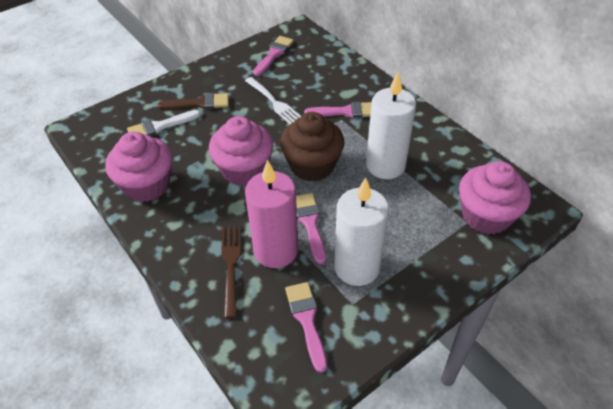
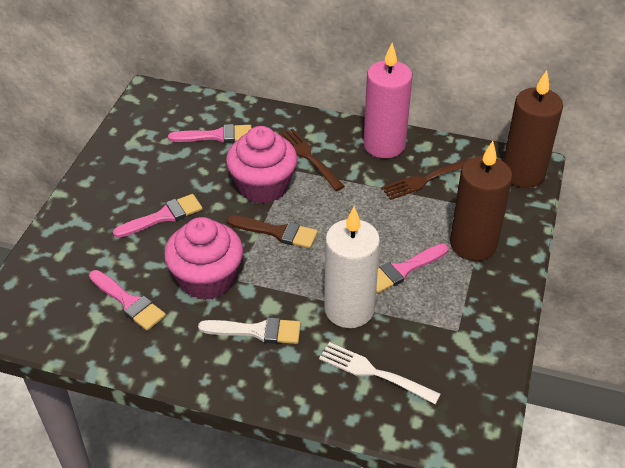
brown candle: none = 0 -> [450,141,512,261] [503,70,563,188] = 2
brown cupcake: [280,112,344,182] = 1 -> none = 0
brown fork: [221,226,241,318] = 1 -> [279,129,345,191] [381,158,471,200] = 2
pink cupcake: [105,132,172,202] [209,116,274,186] [459,161,531,235] = 3 -> [164,217,243,300] [226,126,297,204] = 2
white candle: [334,177,389,286] [366,72,416,179] = 2 -> [324,206,380,328] = 1

